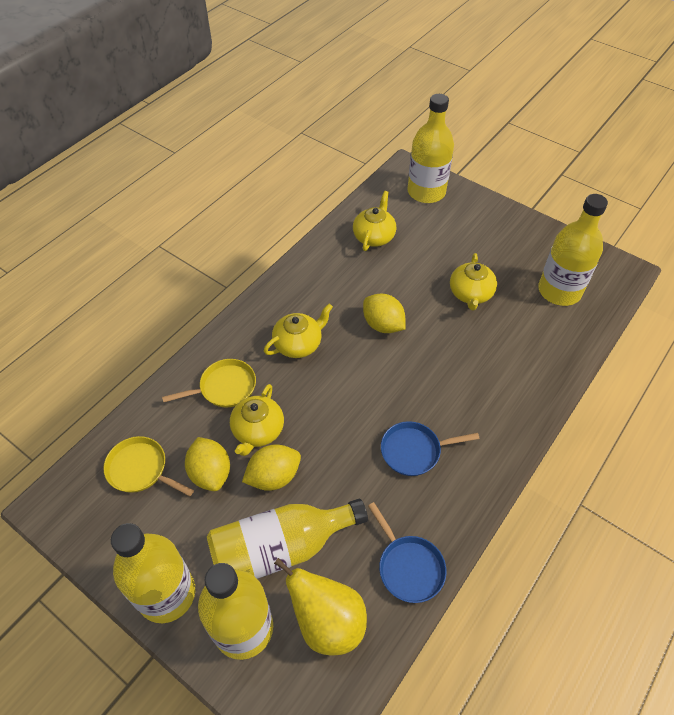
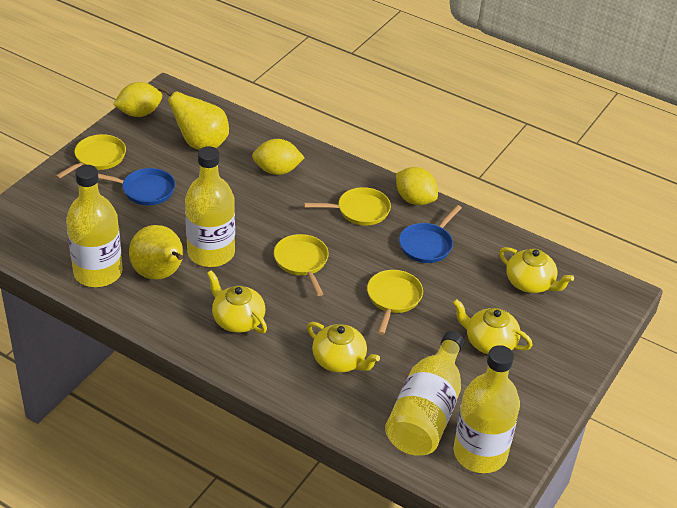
yellow bottle: [111,523,195,623] [198,563,273,660] [207,499,368,579] [407,94,454,203] [538,194,608,306] = 5 -> [66,165,123,287] [185,146,235,267] [385,331,464,455] [454,345,520,473] = 4
yellow pan: [103,436,194,496] [162,359,256,407] = 2 -> [55,134,126,179] [274,234,329,296] [304,187,391,225] [367,270,423,335] = 4
yellow pear: [274,558,367,656] = 1 -> [129,225,183,280] [158,86,229,150] = 2

